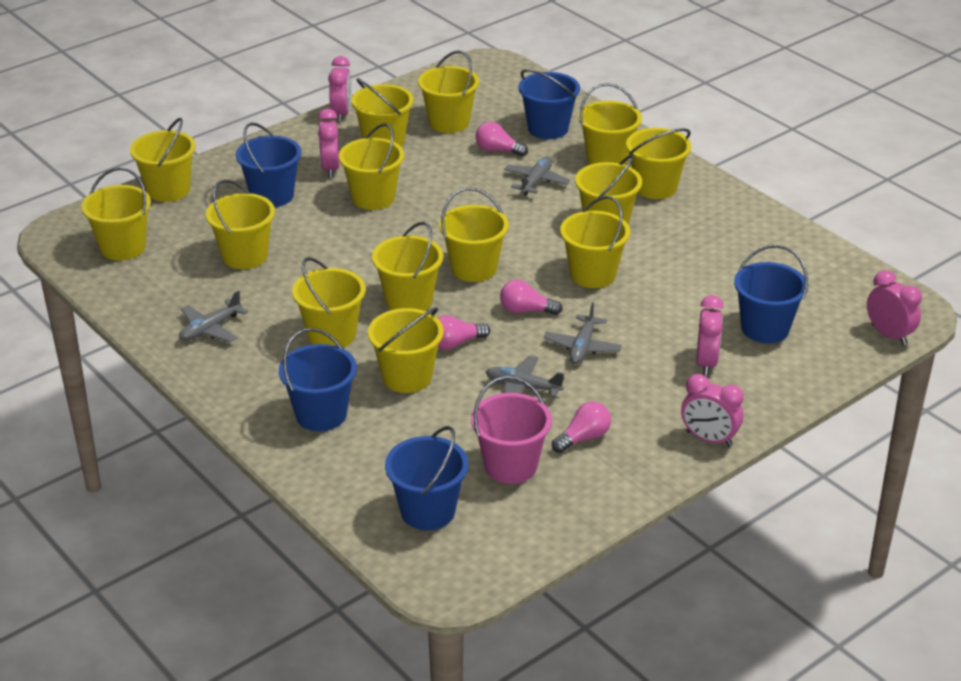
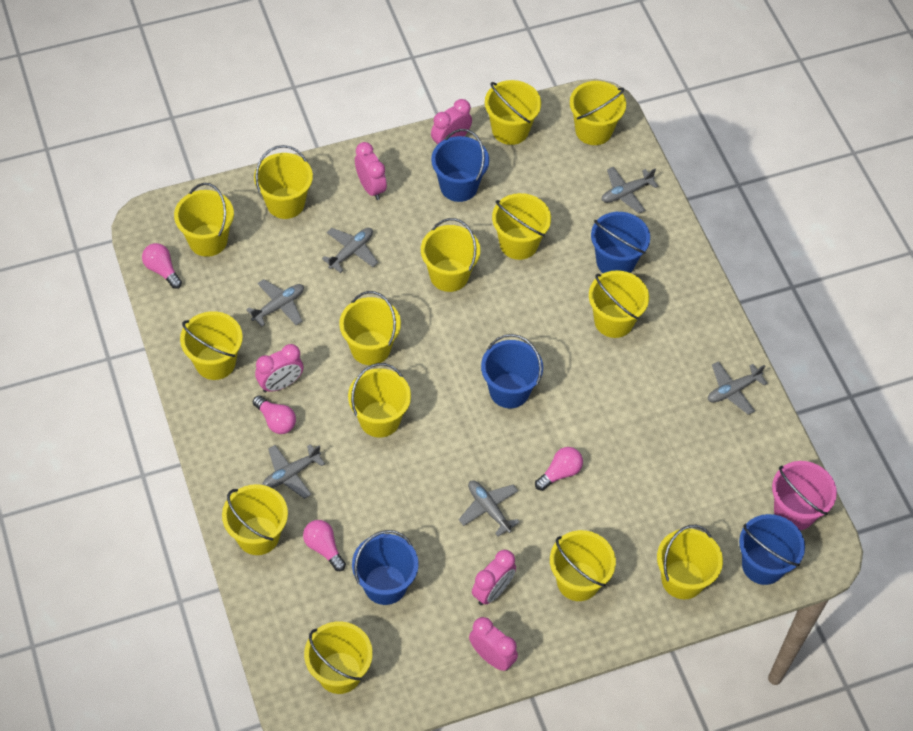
grey plane: [179,290,248,342] [486,356,565,397] [504,156,570,196] [544,302,622,364] = 4 -> [246,279,304,327] [262,444,325,499] [322,228,378,273] [459,480,520,536] [602,167,658,213] [708,361,768,415] = 6

